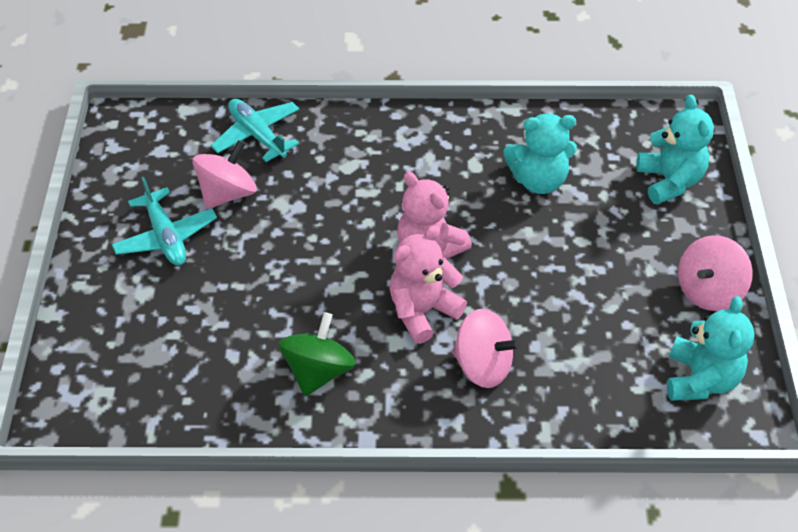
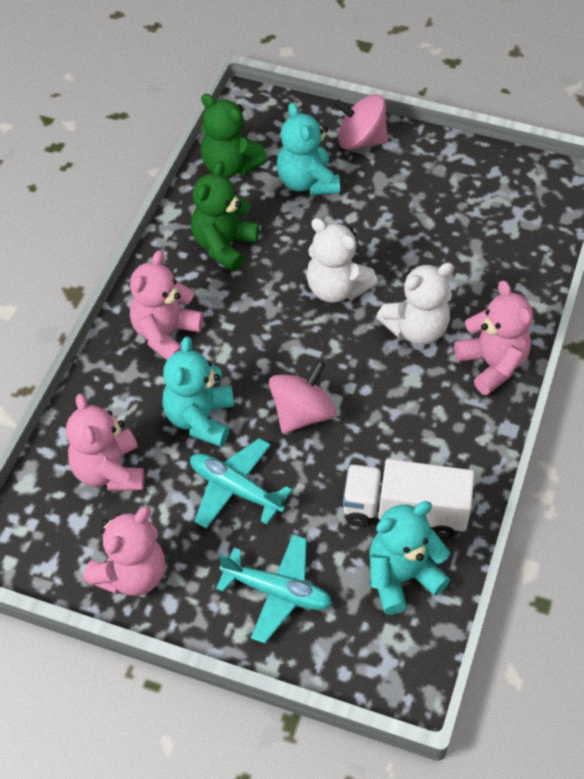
green spinning top: [279,312,356,396] = 1 -> none = 0
green teddy bear: none = 0 -> [191,161,259,272] [200,94,268,177] = 2
pink spinning top: [192,140,257,209] [452,309,521,388] [678,235,753,311] = 3 -> [269,361,336,434] [334,94,388,150] = 2
pink teddy bear: [389,225,467,344] [397,172,472,259] = 2 -> [66,394,144,491] [83,506,165,596] [130,250,204,360] [454,280,533,395] = 4
white teddy bear: none = 0 -> [306,218,378,303] [376,262,454,345] = 2
white truck: none = 0 -> [343,459,475,539] = 1

